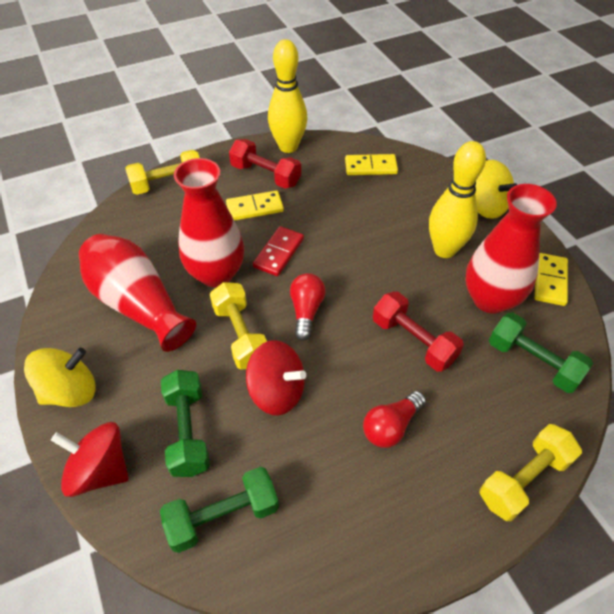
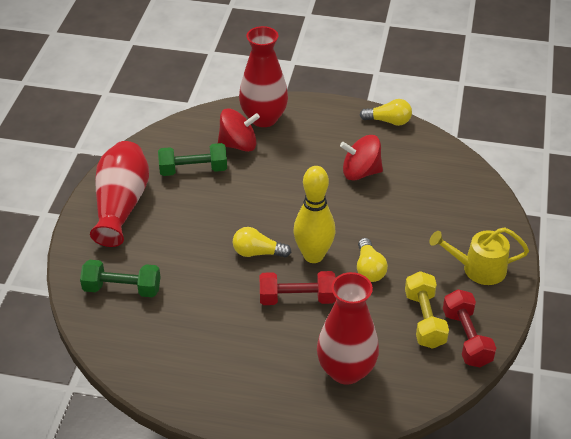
green dumbbell: [160,467,279,553] [161,370,210,477] [489,313,593,393] = 3 -> [80,260,160,297] [158,143,227,176] = 2
red domino: [253,226,304,276] = 1 -> none = 0
red light bulb: [290,273,326,341] [363,391,426,448] = 2 -> none = 0
yellow bowling pin: [268,39,307,153] [429,141,486,258] = 2 -> [294,166,335,263] = 1
yellow domino: [226,190,284,221] [345,154,398,175] [535,253,568,306] = 3 -> none = 0
yellow dumbbell: [125,150,200,195] [210,282,267,369] [479,424,582,521] = 3 -> [405,271,449,349] = 1
yellow light bulb: none = 0 -> [233,227,291,258] [357,238,388,282] [360,99,412,126] = 3
yellow spinning top: [24,348,95,407] [475,160,517,219] = 2 -> none = 0
yellow watering can: none = 0 -> [429,227,529,285] = 1

